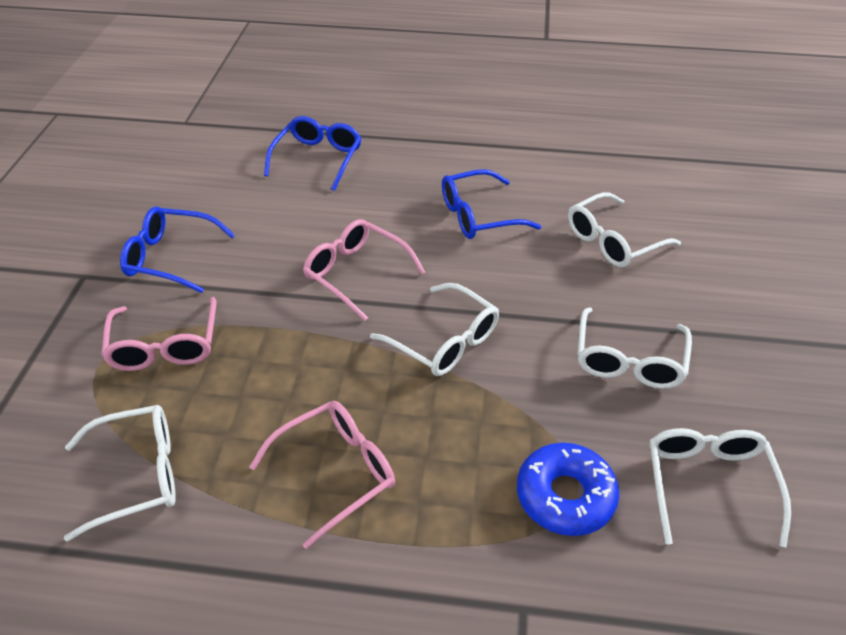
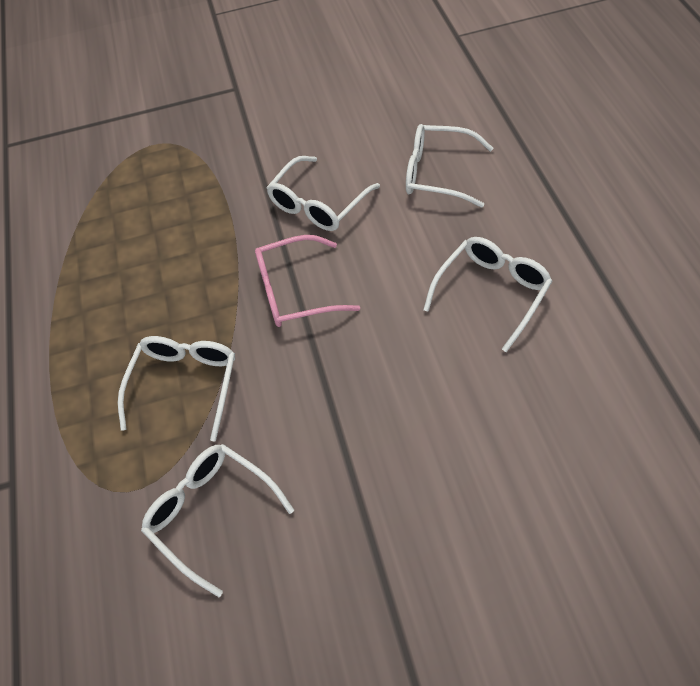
blue donut: [517,443,619,536] = 1 -> none = 0
blue glasses: [120,207,235,293] [264,116,361,191] [442,169,541,239] = 3 -> none = 0
pink glasses: [101,297,216,371] [249,401,395,549] [303,219,425,321] = 3 -> [255,235,360,327] = 1

